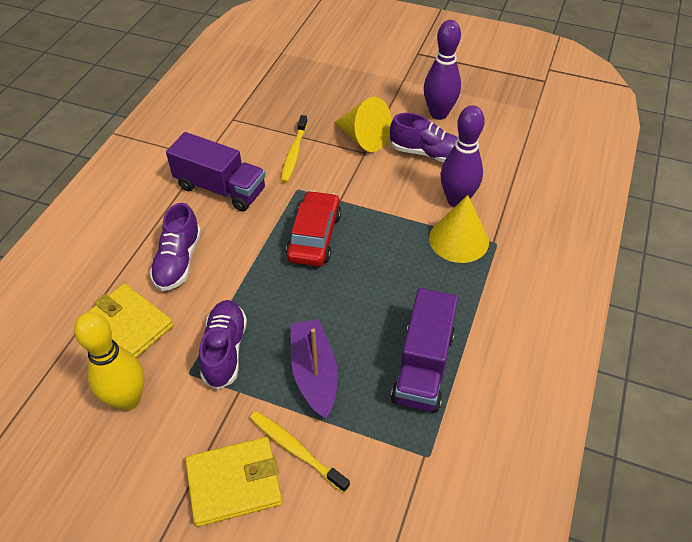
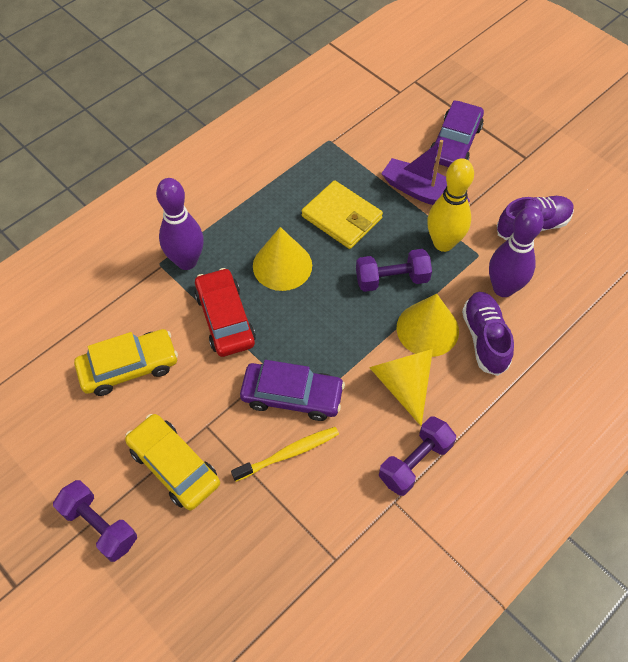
purple car: none = 0 -> [240,360,345,421] [430,100,484,167] = 2
purple dumbbell: none = 0 -> [53,480,137,562] [356,249,432,292] [379,416,456,496] = 3
purple shoe: [150,203,201,291] [199,300,247,390] [390,113,458,162] = 3 -> [462,292,514,376] [497,196,574,240] = 2
purple truck: [166,132,266,212] [391,288,458,413] = 2 -> none = 0
yellow car: none = 0 -> [74,329,178,396] [125,414,220,510] = 2
yellow cone: [333,97,392,152] [429,195,489,263] = 2 -> [253,227,312,291] [369,349,433,426] [397,294,459,357] = 3
yellow toothbrush: [250,411,350,493] [281,115,308,183] = 2 -> [231,427,339,482] = 1
yellow wallet: [87,284,173,358] [185,437,282,527] = 2 -> [302,180,383,249] = 1

